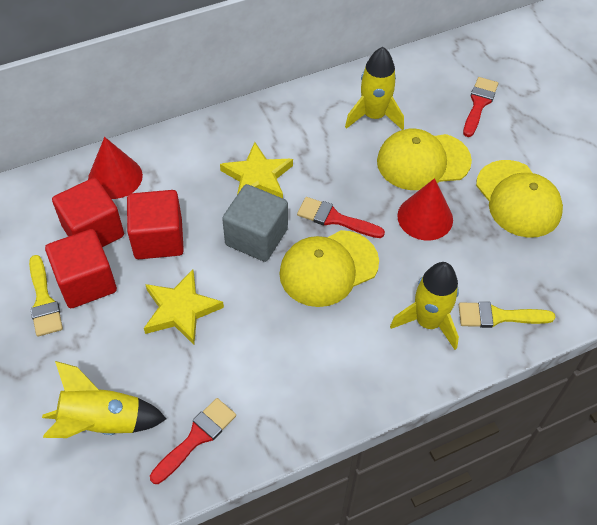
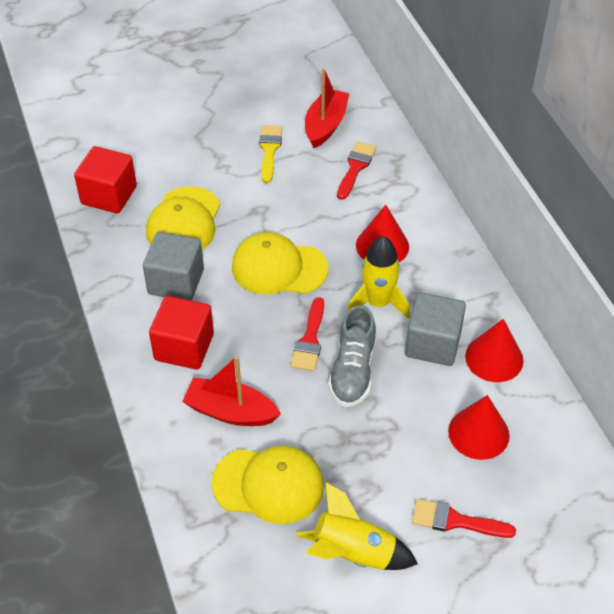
grey cube: [222,184,288,262] = 1 -> [143,232,204,301] [405,292,466,366] = 2
grey shoe: none = 0 -> [328,305,376,407] = 1
red boat: none = 0 -> [182,356,281,426] [305,68,349,149] = 2
red cone: [88,137,143,199] [397,178,453,240] = 2 -> [356,205,409,262] [448,395,510,460] [465,319,524,382] = 3
red cube: [45,229,117,308] [52,178,124,247] [127,190,184,259] = 3 -> [74,146,137,214] [149,296,214,369] = 2
yellow brush: [29,255,63,337] [459,302,556,328] = 2 -> [259,125,282,183] = 1
yellow rocket: [42,361,167,438] [345,47,404,130] [390,262,459,350] = 3 -> [296,482,418,570] [347,236,410,319] = 2
yellow star: [144,269,224,345] [220,142,293,198] = 2 -> none = 0

